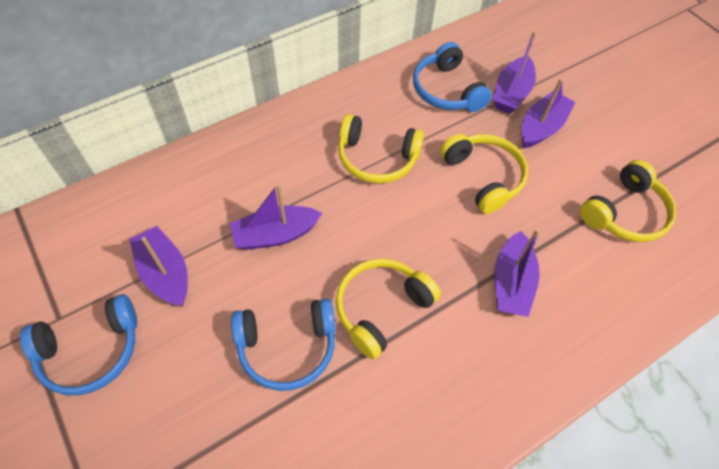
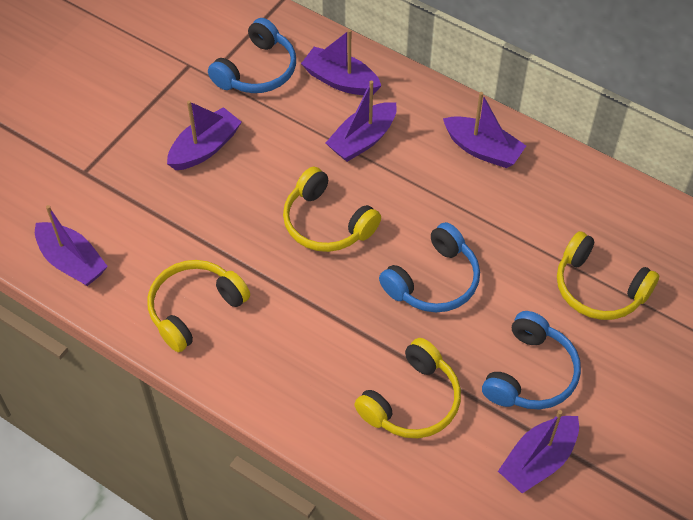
purple boat: [129,226,188,306] [229,183,322,250] [493,31,536,114] [495,229,540,317] [521,78,575,148] = 5 -> [35,205,108,286] [167,101,242,170] [301,29,381,95] [326,81,397,162] [443,92,526,168] [498,410,579,493] = 6

